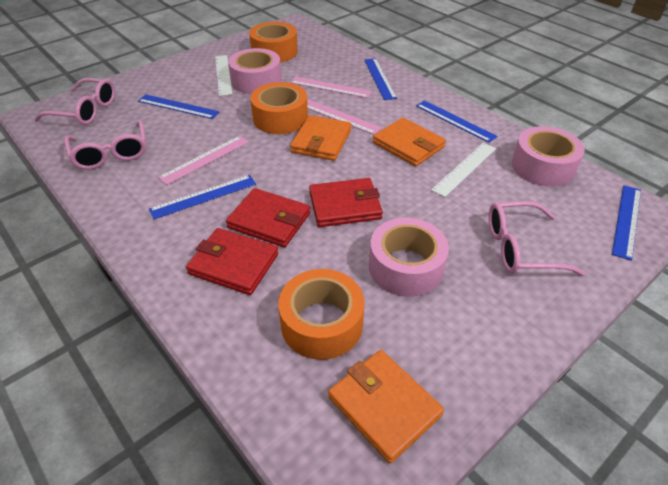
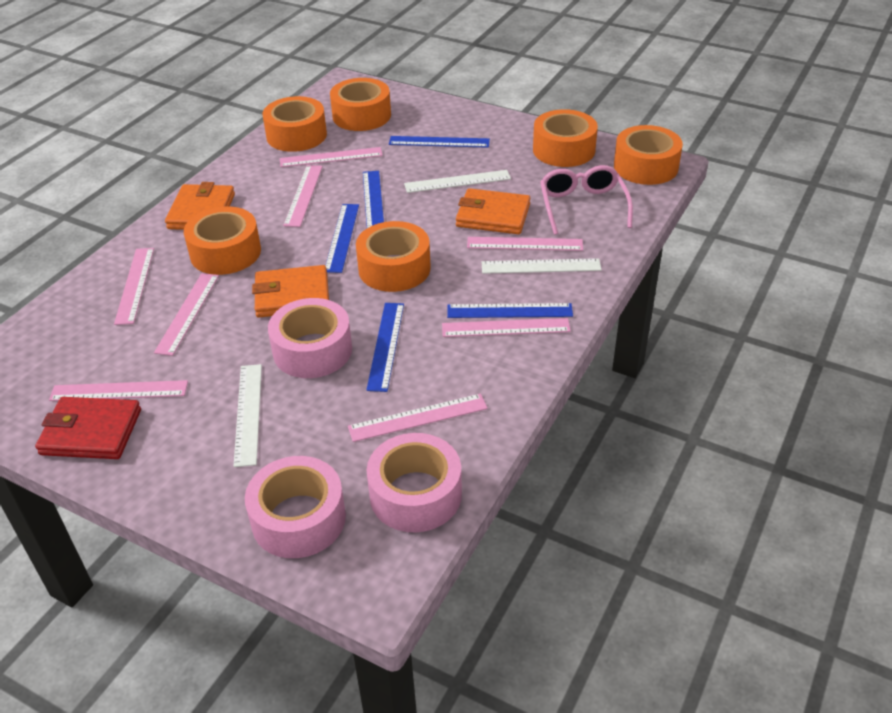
orange tape: [249,22,298,62] [250,82,308,134] [278,269,365,360] = 3 -> [184,206,261,275] [263,96,327,152] [330,78,391,131] [356,221,431,292] [533,109,598,167] [614,125,683,185] = 6
pink glasses: [34,78,115,125] [64,120,146,170] [488,201,585,276] = 3 -> [540,165,633,235] = 1
pink ruler: [158,136,249,185] [290,76,372,98] [307,100,382,135] = 3 -> [49,380,188,401] [114,248,154,325] [154,273,219,356] [280,147,383,167] [283,165,323,227] [348,394,488,442] [442,318,571,337] [467,237,583,251] = 8
red wallet: [186,228,278,295] [226,188,310,247] [309,178,383,227] = 3 -> [35,397,141,459] = 1
white ruler: [215,55,232,96] [431,143,496,197] = 2 -> [234,364,262,467] [404,170,511,193] [482,258,602,274] = 3

